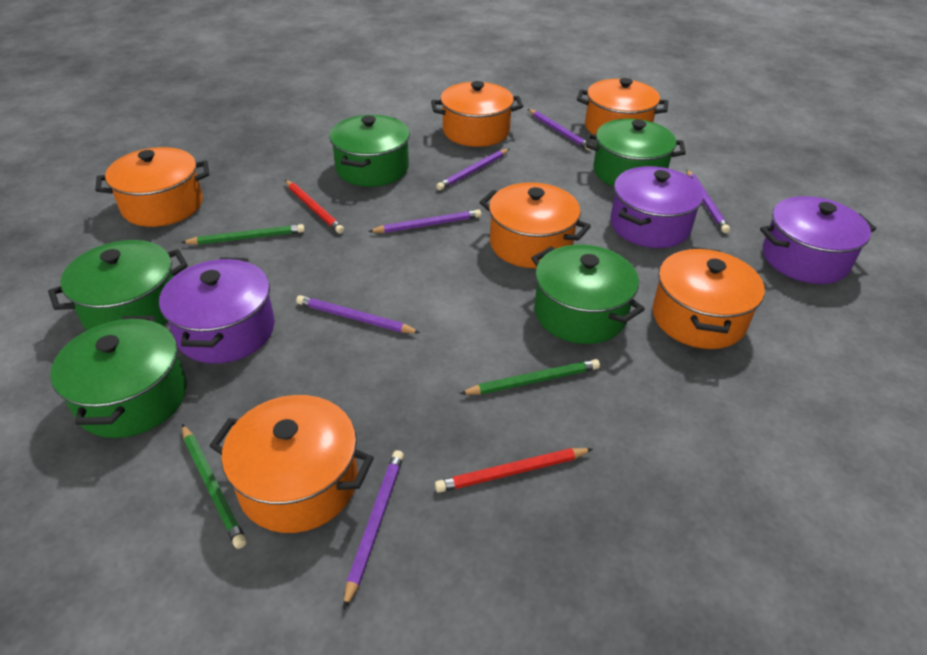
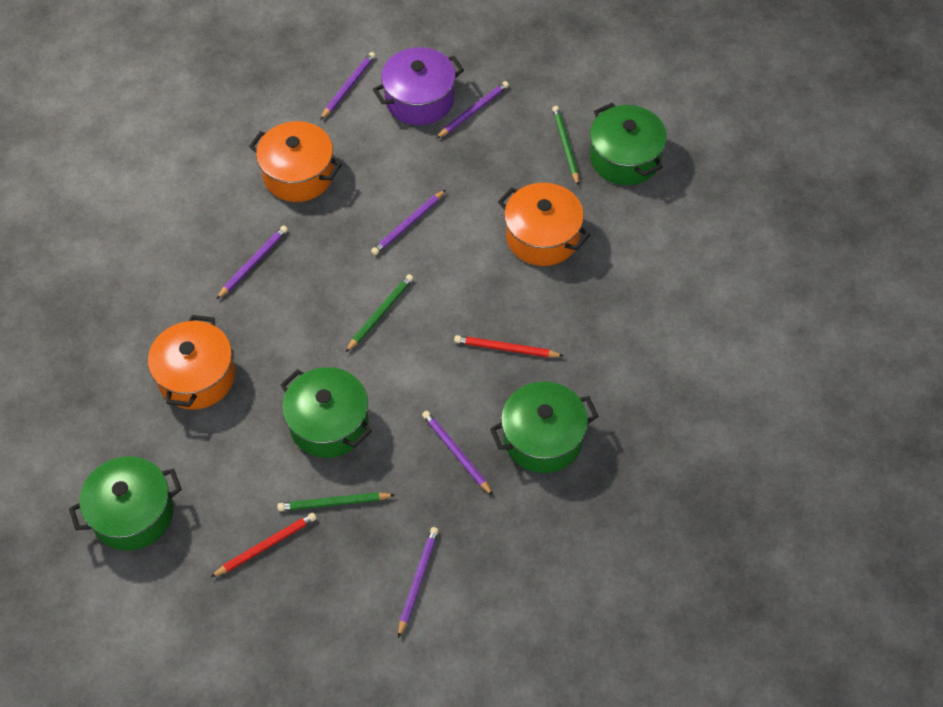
green pot: [48,240,188,330] [50,316,187,438] [329,115,410,187] [531,245,645,344] [586,119,686,187] = 5 -> [69,456,182,551] [280,367,372,458] [490,382,598,473] [590,103,667,185] = 4
orange pot: [95,147,209,227] [210,395,374,533] [431,81,523,147] [480,182,591,268] [577,78,668,135] [653,247,765,349] = 6 -> [148,315,235,410] [249,121,342,202] [498,183,590,266] = 3
purple pot: [159,257,275,364] [610,166,704,248] [760,196,876,284] = 3 -> [373,47,464,125] = 1

